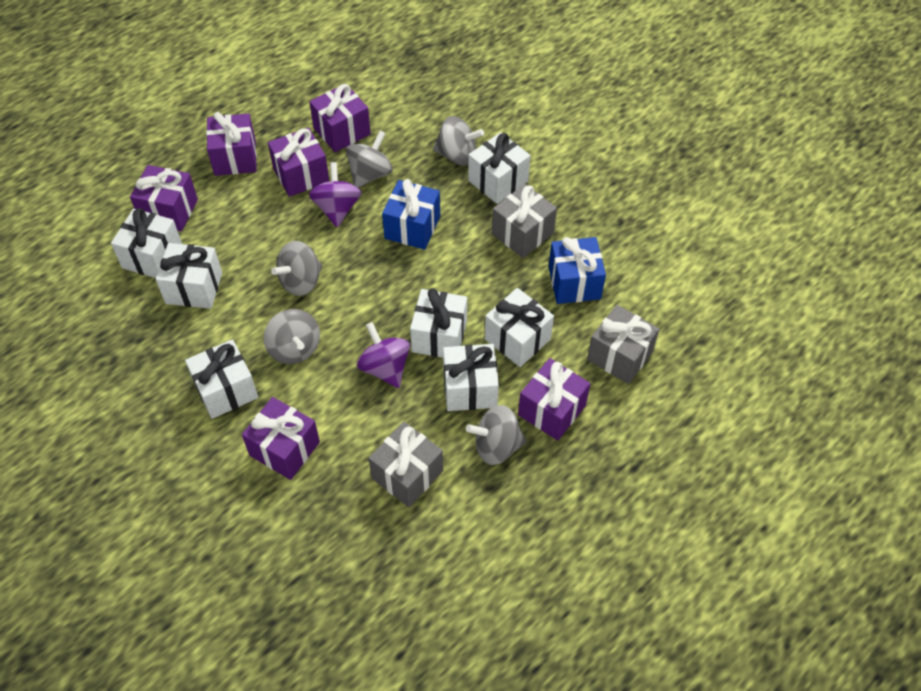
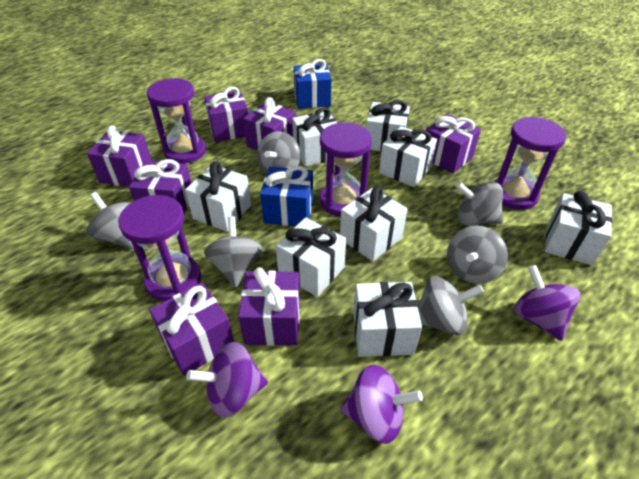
grey gift: [368,422,443,508] [492,184,557,258] [587,305,659,384] = 3 -> none = 0
grey spinning top: [264,309,320,364] [271,241,322,296] [346,131,393,188] [433,116,484,166] [466,405,527,465] = 5 -> [86,192,133,249] [204,216,263,288] [257,131,300,175] [418,276,484,335] [447,226,508,284] [456,182,503,226] = 6
purple gift: [130,165,198,231] [206,112,257,176] [242,397,320,480] [268,128,329,197] [309,84,371,152] [518,358,591,441] = 6 -> [87,125,152,187] [129,159,192,214] [149,283,234,376] [204,87,248,142] [238,267,300,346] [243,97,296,150] [426,114,481,173] = 7
purple hourglass: none = 0 -> [118,195,201,301] [147,78,206,163] [320,122,372,216] [494,117,566,210] = 4
purple spinning top: [309,162,362,228] [357,322,410,388] = 2 -> [186,342,268,418] [340,364,423,444] [514,265,580,341] = 3
white gift: [111,208,182,278] [156,243,222,309] [185,339,258,419] [410,288,467,358] [443,344,499,411] [468,132,530,204] [485,288,554,367] = 7 -> [185,162,251,232] [276,217,346,297] [292,107,337,166] [340,187,408,262] [353,282,422,357] [366,100,410,152] [379,126,437,187] [545,191,613,265] = 8

